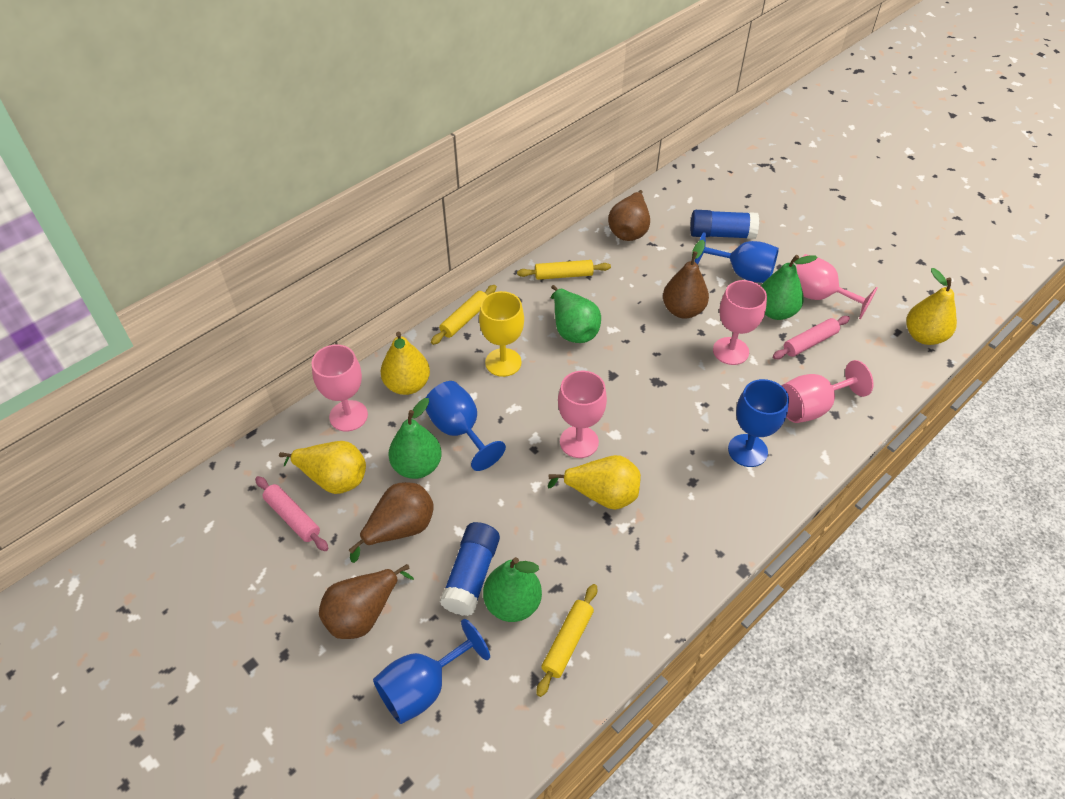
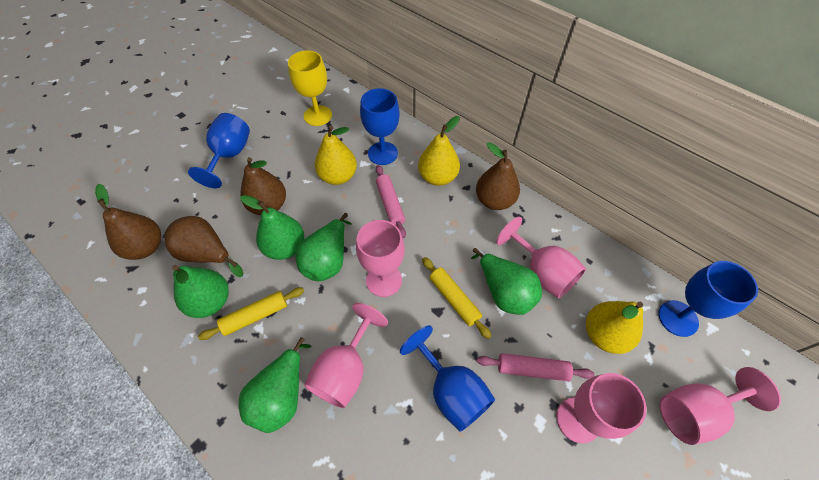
blue glue stick: [439,522,500,616] [690,210,759,239] = 2 -> none = 0
green pear: [389,398,442,479] [483,557,542,622] [551,285,601,343] [761,255,818,320] = 4 -> [172,265,229,318] [239,337,311,433] [240,195,304,260] [295,213,352,281] [471,248,542,315] = 5
yellow pear: [279,441,366,494] [381,332,430,395] [548,455,641,510] [906,268,957,345] = 4 -> [315,126,357,185] [418,116,460,186] [586,301,643,354] = 3
yellow rolling pin: [431,285,497,345] [517,260,611,280] [537,584,597,697] = 3 -> [198,288,304,340] [422,257,492,339] = 2

